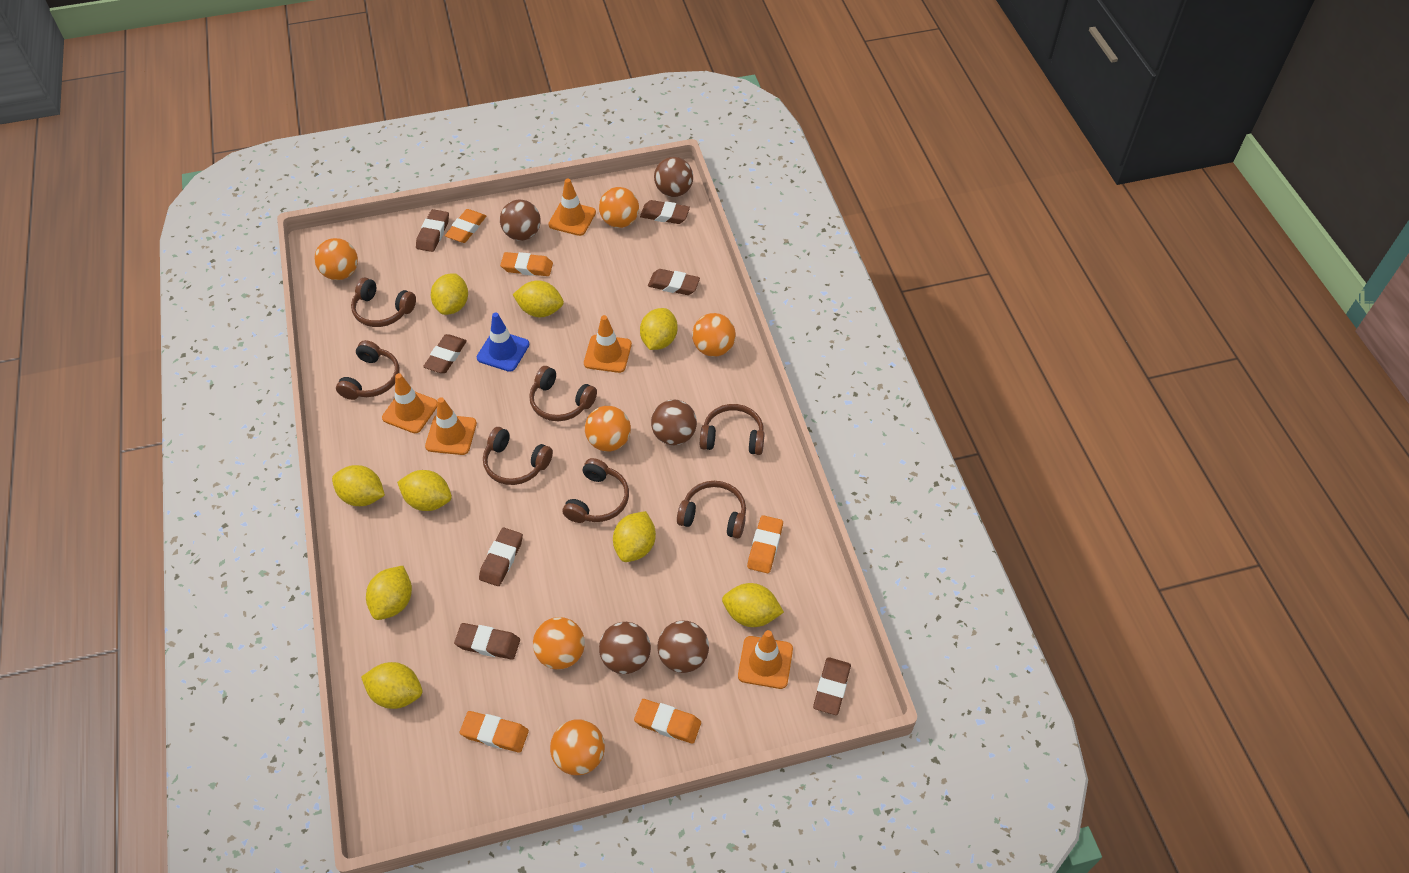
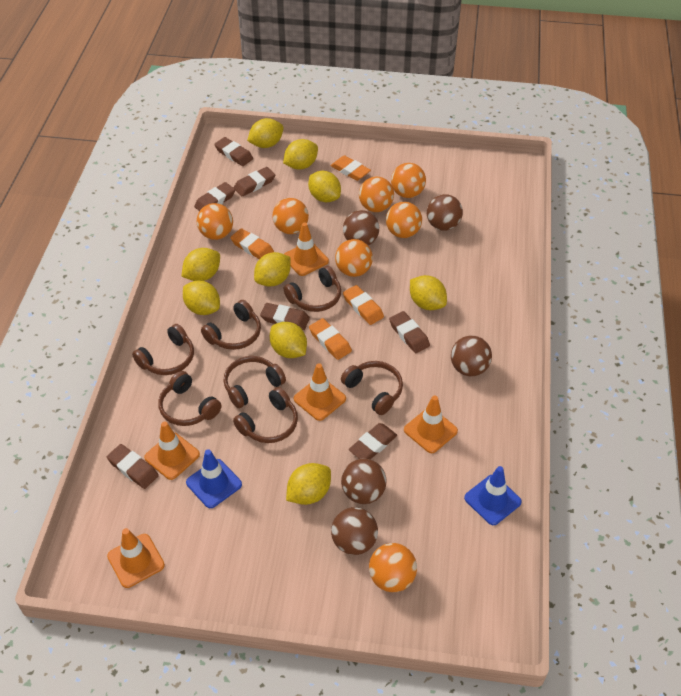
blue traffic cone: [477,312,529,372] = 1 -> [186,449,242,508] [464,466,522,525] = 2
orange ball: [314,238,358,280] [533,617,585,669] [550,719,605,775] [585,406,631,452] [599,187,639,228] [692,313,736,357] = 6 -> [197,203,233,240] [272,198,309,234] [335,239,373,277] [359,176,394,212] [369,543,417,592] [386,202,422,238] [391,163,426,198] = 7
orange eraser: [445,209,486,243] [460,711,529,753] [500,252,553,276] [634,699,701,744] [747,515,783,573] = 5 -> [230,228,274,259] [309,318,352,360] [331,155,371,181] [343,285,384,325] = 4

